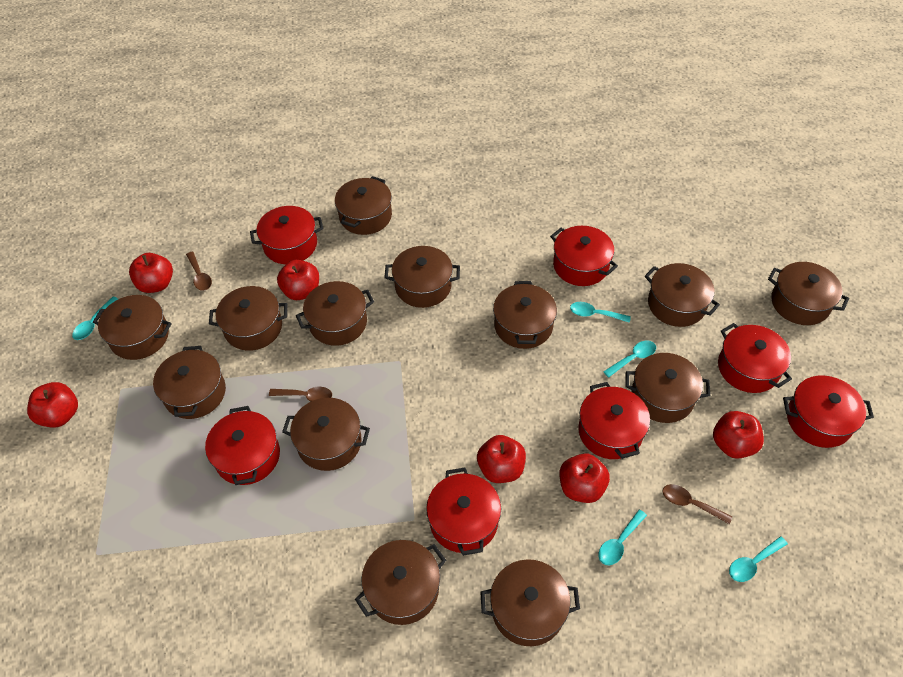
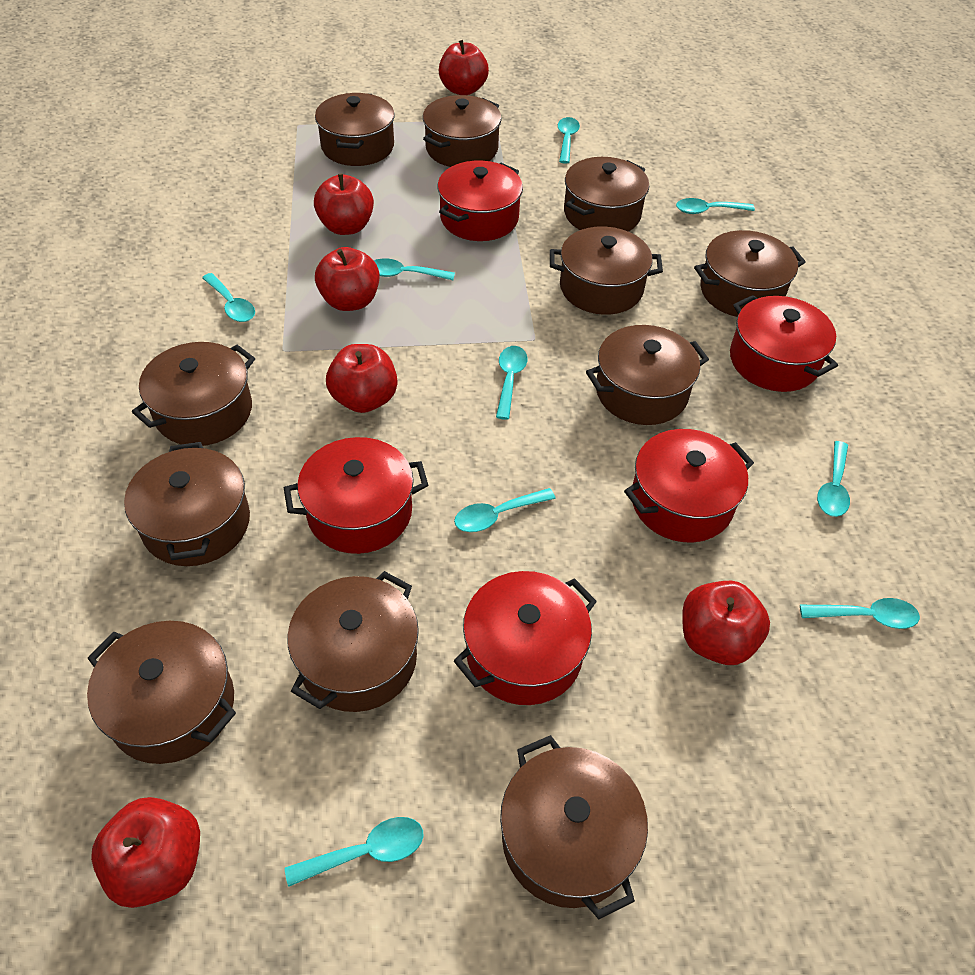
brown pot: [93,295,172,360] [153,346,226,419] [209,286,287,351] [282,398,370,471] [296,281,374,346] [335,176,392,235] [355,540,446,625] [384,246,460,308] [480,559,580,646] [493,281,557,349] [625,353,710,423] [645,263,720,327] [768,262,849,325] = 13 -> [87,621,236,764] [124,442,250,566] [132,342,255,446] [287,571,419,712] [315,93,395,166] [423,95,502,167] [500,735,648,919] [550,226,663,315] [564,157,649,232] [586,325,709,425] [694,230,805,317] = 11
brown spoon: [186,252,212,291] [269,387,332,401] [663,484,732,524] = 3 -> none = 0
red pot: [205,406,280,485] [250,206,323,264] [426,467,501,556] [550,226,618,286] [578,382,650,459] [718,323,792,393] [783,375,874,448] = 7 -> [284,437,428,554] [437,161,523,241] [454,571,597,705] [624,429,754,542] [730,295,838,392] = 5
turquoise spoon: [72,297,118,340] [570,302,631,323] [598,510,647,565] [603,341,656,378] [729,536,788,582] = 5 -> [202,273,255,322] [285,817,424,887] [373,258,455,280] [454,488,556,532] [496,346,528,420] [558,117,580,164] [676,198,755,214] [800,598,920,629] [817,441,850,517] = 9

